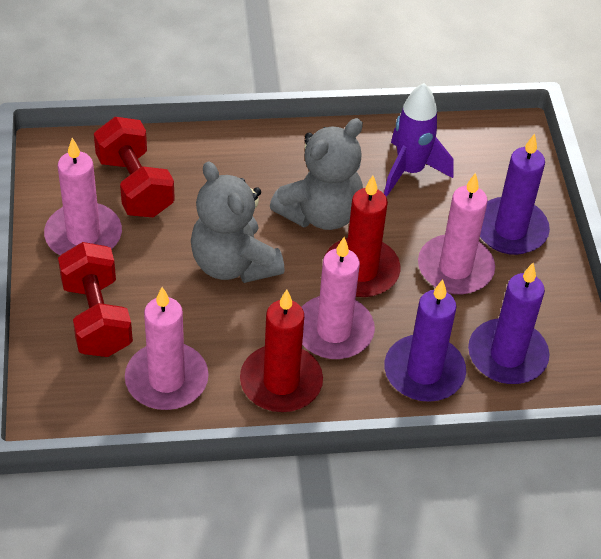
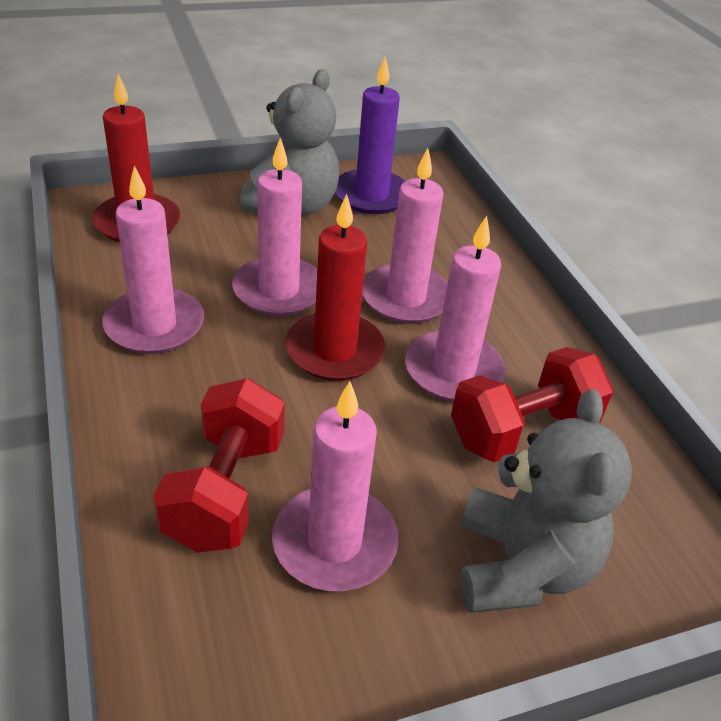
pink candle: [44,138,122,255] [125,287,209,410] [301,237,375,359] [418,173,495,294] = 4 -> [102,166,204,354] [232,138,317,316] [272,381,398,591] [362,148,448,324] [405,216,506,401] = 5
purple candle: [384,280,466,402] [468,263,549,384] [480,133,550,255] = 3 -> [335,57,405,214] = 1
purple rocket: [384,83,453,196] = 1 -> none = 0

